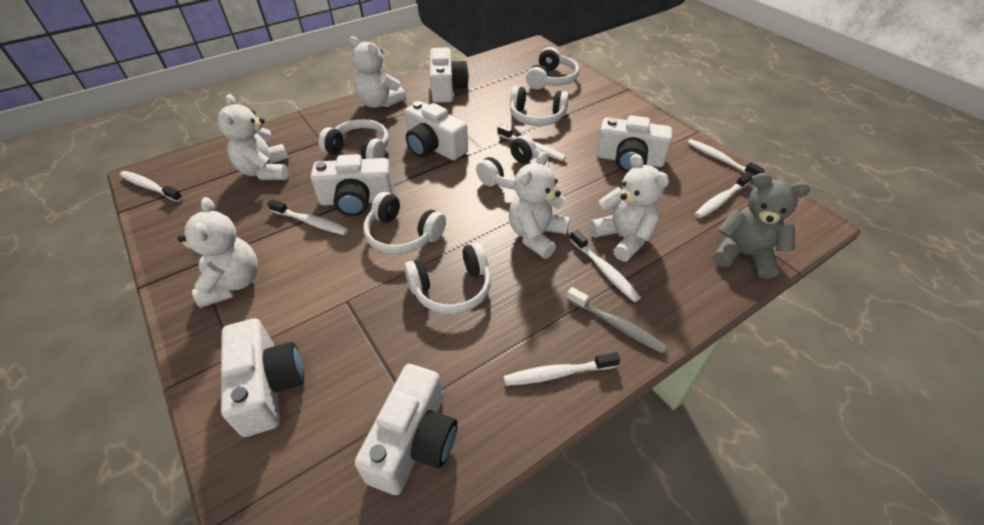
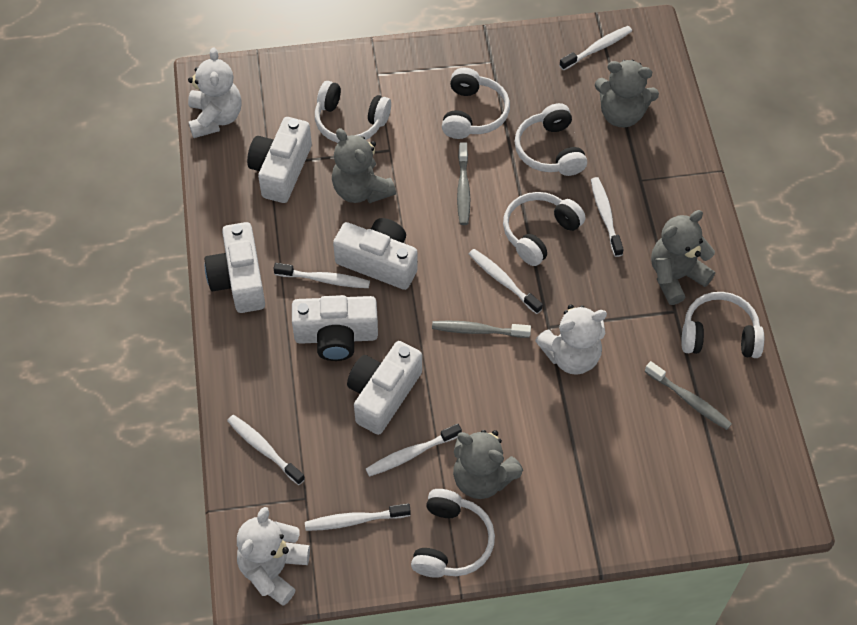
grey teddy bear: [713,173,810,279] = 1 -> [332,128,396,203] [453,430,523,499] [595,60,659,127] [651,210,715,305] = 4
grey toothbrush: [566,287,667,353] = 1 -> [432,321,531,338] [457,142,470,225] [645,361,732,430] = 3
white camera: [221,318,304,437] [311,154,394,216] [355,364,457,495] [405,101,468,161] [430,47,469,103] [596,115,673,172] = 6 -> [205,222,265,313] [247,117,312,203] [292,295,378,361] [333,218,418,290] [347,341,422,435] = 5
white teddy bear: [178,197,258,308] [217,94,288,180] [349,36,406,108] [509,152,570,259] [589,154,669,262] = 5 -> [188,48,242,138] [237,507,310,606] [535,304,607,375] = 3

